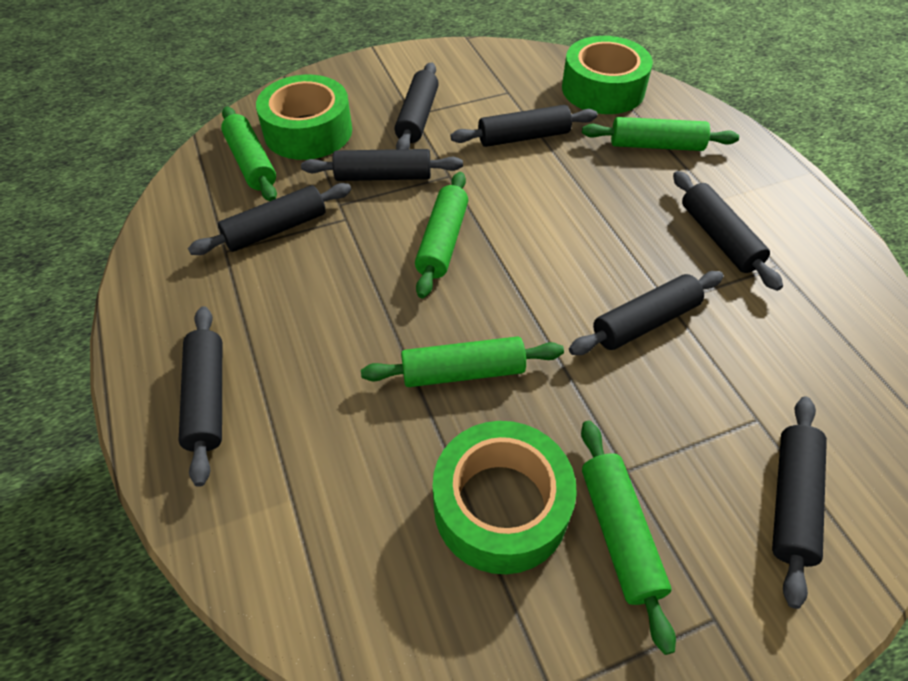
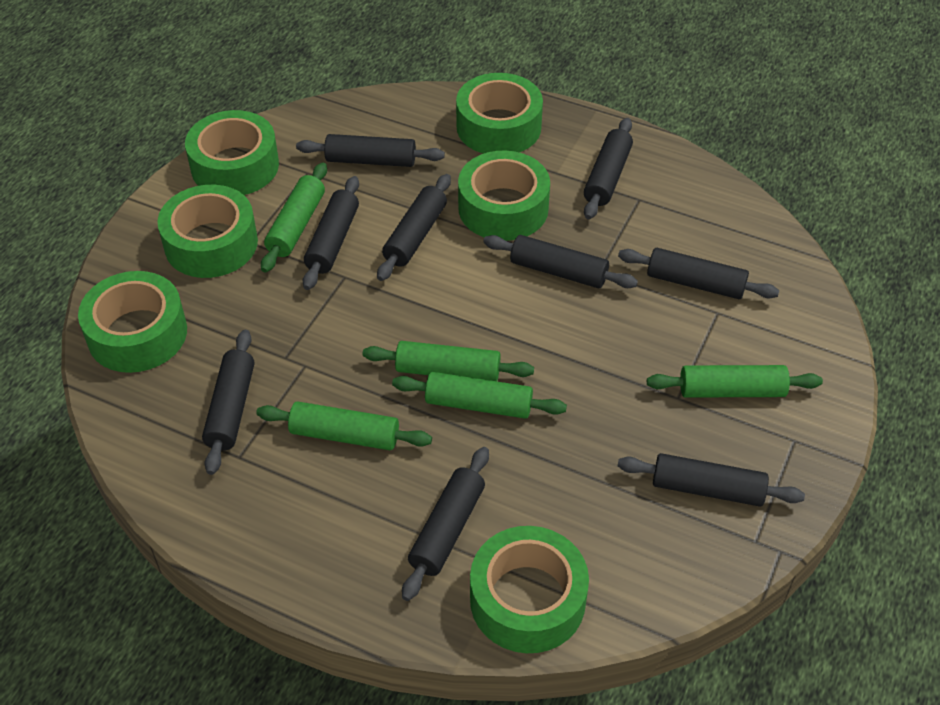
black rolling pin: [179,306,222,487] [188,183,351,255] [301,149,463,181] [394,62,439,149] [451,105,598,147] [569,271,724,355] [673,171,783,291] [772,397,827,609] = 8 -> [202,330,254,475] [296,134,445,167] [302,176,359,290] [377,174,451,281] [402,447,489,601] [483,235,638,288] [584,118,633,219] [618,248,779,299] [618,453,805,507] = 9
green tape: [256,75,352,160] [433,421,577,574] [562,36,653,114] = 3 -> [78,271,187,373] [157,185,258,278] [185,110,279,195] [456,73,543,154] [458,150,550,241] [470,526,589,653] = 6

